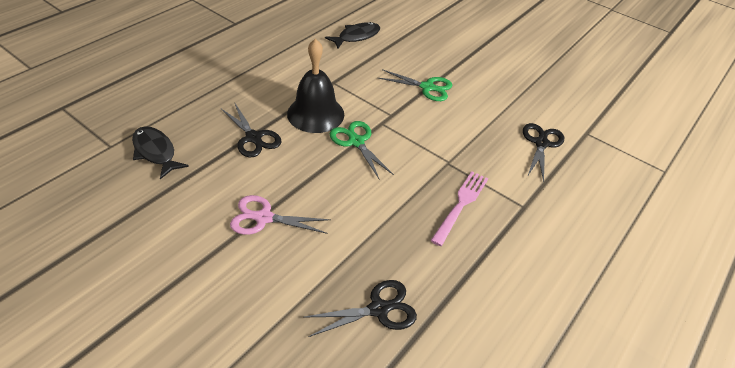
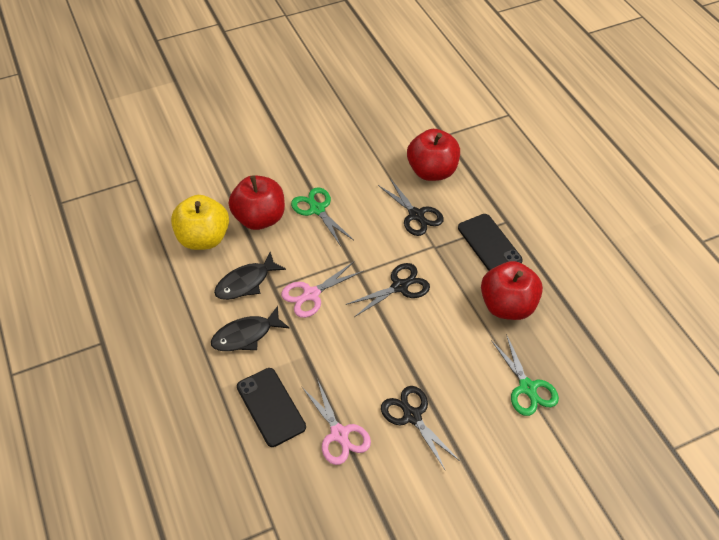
black bell: [287,38,344,133] = 1 -> none = 0
black phone: none = 0 -> [237,368,306,447] [458,214,523,271] = 2
pink fork: [430,171,488,246] = 1 -> none = 0
pink scissors: [230,195,331,235] = 1 -> [281,262,363,318] [302,381,371,465] = 2
red apple: none = 0 -> [229,175,285,230] [407,129,460,181] [481,261,543,320] = 3
yellow apple: none = 0 -> [171,195,229,250] = 1

